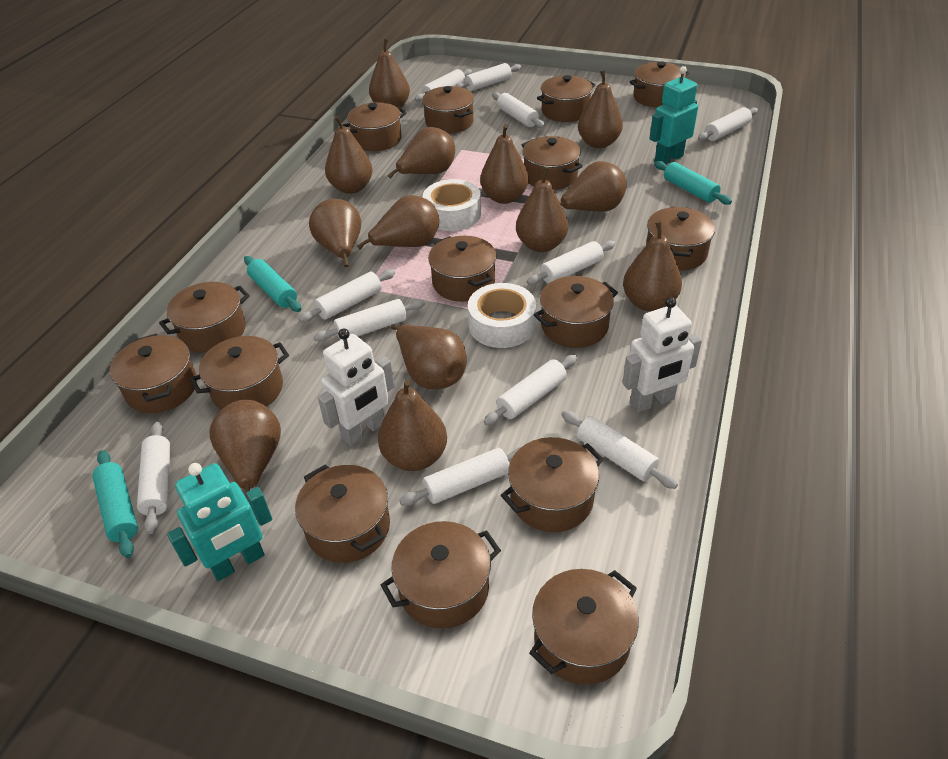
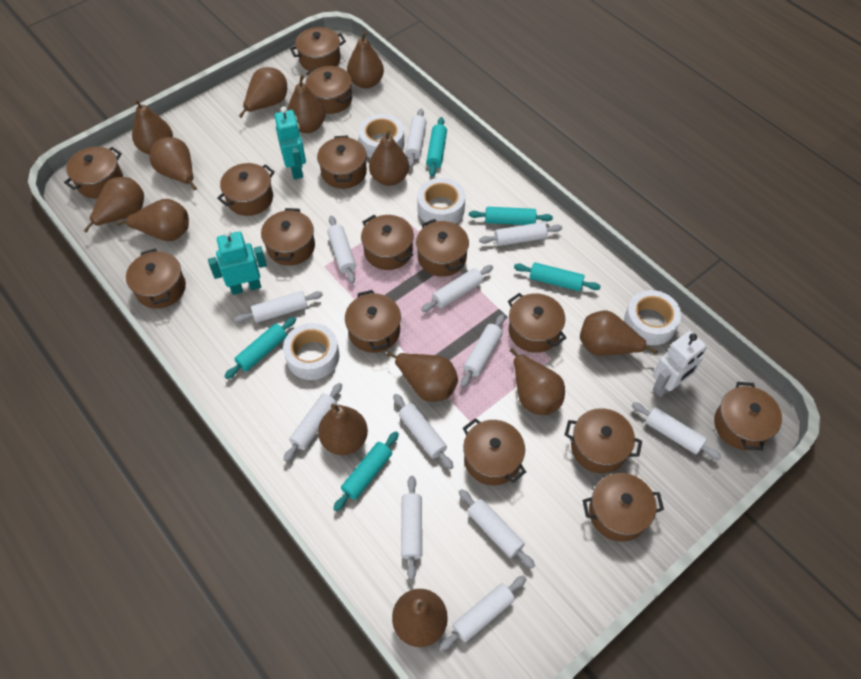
turquoise rolling pin: [92,450,138,558] [244,256,301,312] [654,161,732,205] = 3 -> [224,317,296,379] [333,431,399,511] [426,117,447,177] [469,207,553,225] [514,262,601,291] = 5
white robot: [318,328,395,446] [622,297,702,412] = 2 -> [653,331,707,397] = 1
white rolling pin: [137,422,170,534] [299,269,395,323] [314,299,425,341] [399,447,521,506] [414,69,472,102] [455,63,521,91] [483,355,577,425] [492,92,545,128] [527,241,615,285] [561,411,678,489] [698,107,758,141] = 11 -> [235,291,323,323] [283,383,342,462] [328,216,356,283] [393,394,453,469] [401,476,422,580] [405,108,427,167] [421,265,493,312] [440,576,526,651] [459,489,535,569] [461,314,505,387] [479,222,562,246] [632,402,721,460] = 12
white tape: [423,179,481,231] [468,283,536,348] = 2 -> [283,323,339,380] [359,114,404,158] [417,178,465,223] [624,290,682,345] = 4

